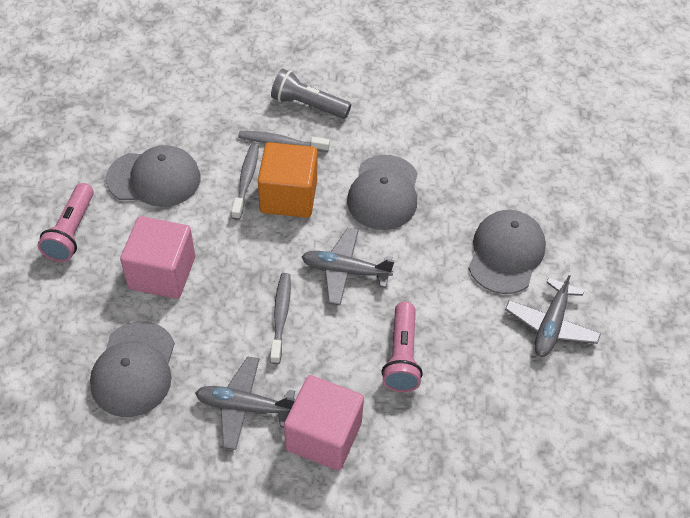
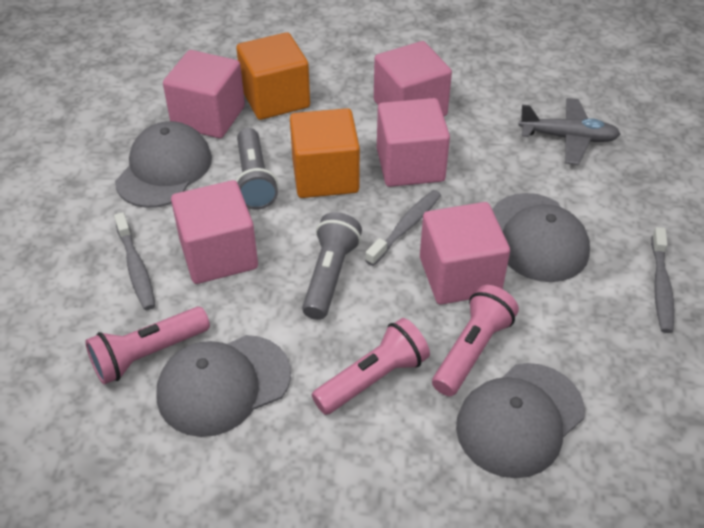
grey flashlight: [271,69,351,119] = 1 -> [236,128,278,210] [302,212,362,320] = 2
grey plane: [195,356,295,450] [302,228,395,305] [505,270,601,357] = 3 -> [518,98,620,165] = 1
orange cube: [258,142,317,218] = 1 -> [236,32,310,120] [290,108,360,198] = 2
pink cube: [120,216,195,299] [284,375,364,471] = 2 -> [163,50,245,138] [171,180,258,284] [374,41,452,116] [377,98,450,187] [420,202,510,305] = 5
pink flashlight: [38,183,94,262] [382,302,423,392] = 2 -> [85,307,210,384] [312,318,430,415] [432,285,519,396] = 3

